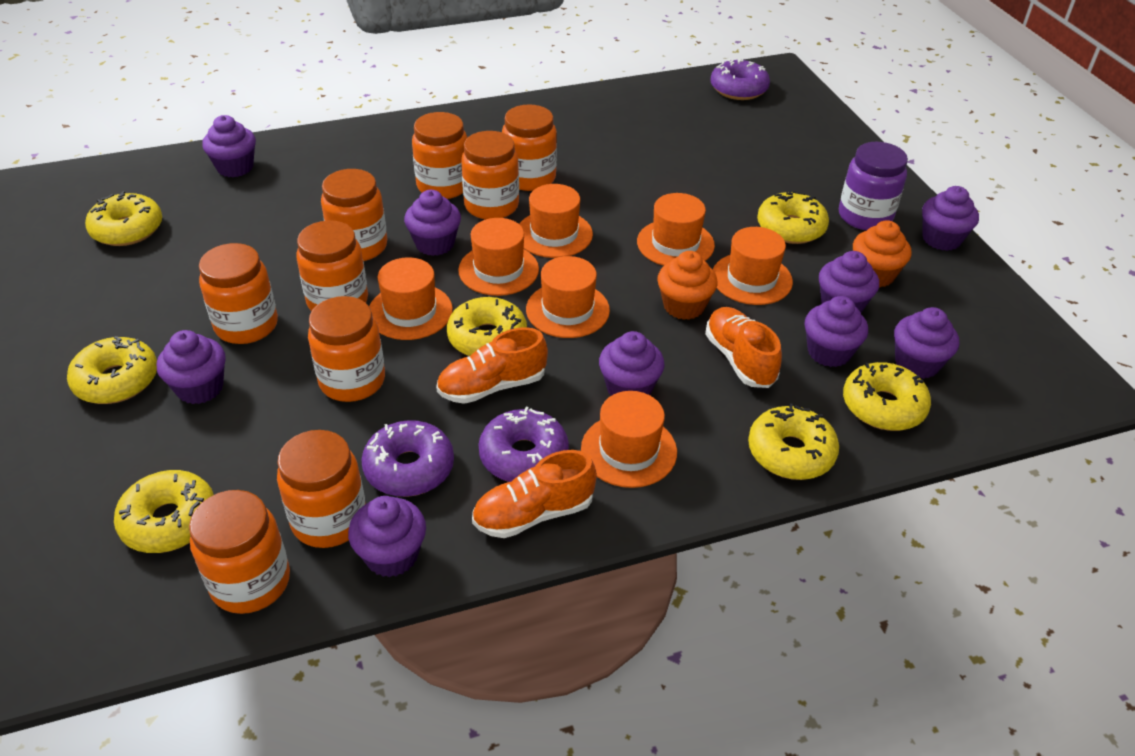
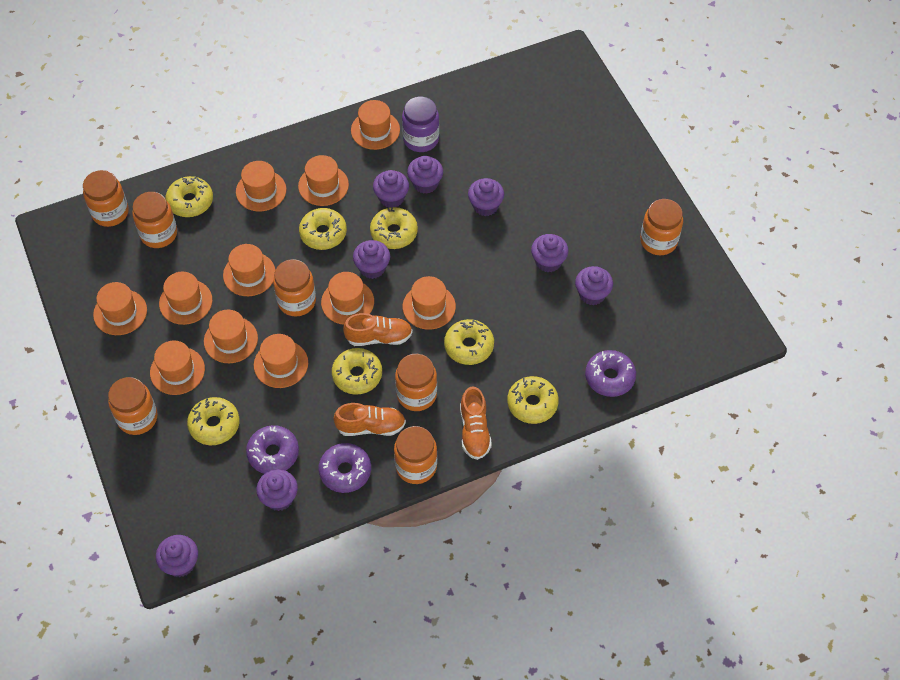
orange cupcake: [657,251,718,320] [853,220,911,287] = 2 -> none = 0
orange hat: [369,257,453,340] [458,218,539,296] [519,184,593,258] [526,256,610,338] [581,391,677,488] [637,193,715,266] [713,227,793,305] = 7 -> [93,282,147,335] [150,340,205,395] [159,272,212,325] [204,310,258,363] [223,244,275,296] [236,161,286,211] [254,334,308,388] [298,155,349,206] [321,272,374,325] [351,100,400,150] [403,276,456,330] = 11
orange jar: [189,490,290,614] [199,243,278,344] [277,430,366,548] [296,220,368,311] [308,296,385,402] [321,169,387,261] [412,112,468,199] [461,131,519,220] [502,104,557,191] = 9 -> [83,170,129,227] [108,377,157,435] [132,192,177,248] [273,259,316,317] [394,426,437,484] [395,354,437,411] [640,199,683,255] = 7
purple cupcake: [157,330,226,404] [202,115,256,177] [348,496,426,577] [404,190,461,256] [599,331,664,396] [805,296,868,367] [819,251,879,313] [894,307,959,379] [922,186,979,251] = 9 -> [156,535,198,577] [256,469,298,511] [353,240,390,279] [373,170,409,208] [407,156,443,194] [468,178,504,216] [531,234,569,272] [575,266,613,305] = 8

